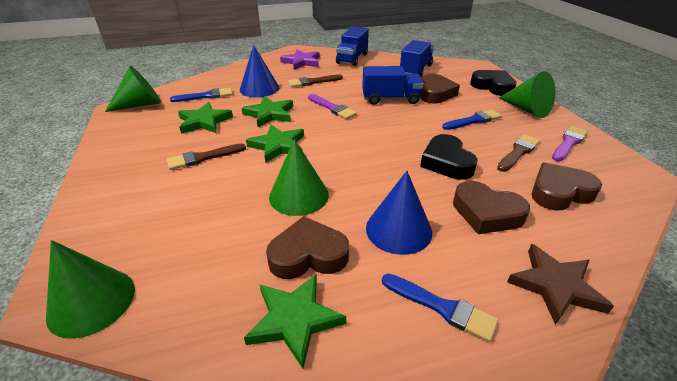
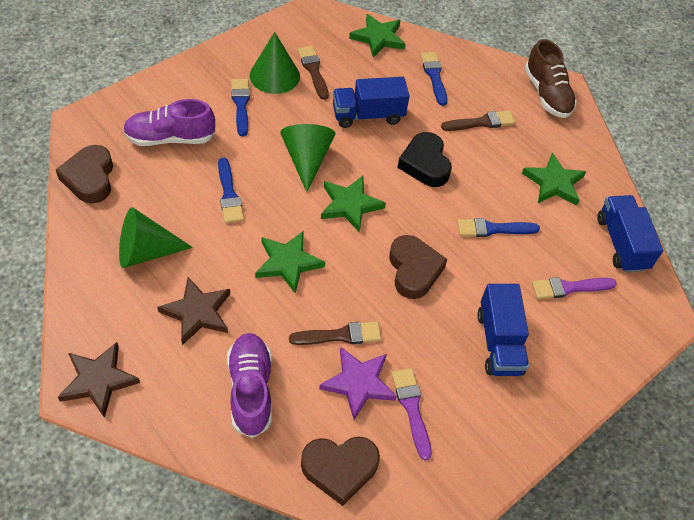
black heart: [420,134,478,180] [470,70,517,96] = 2 -> [397,132,452,187] = 1
blue brush: [170,88,233,102] [382,274,498,342] [442,109,502,130] = 3 -> [218,158,244,223] [231,79,250,137] [420,52,447,106] [457,218,540,237] = 4
blue cone: [240,45,279,97] [366,171,432,255] = 2 -> none = 0
brown heart: [266,216,349,279] [420,74,460,103] [453,181,530,234] [532,162,602,211] = 4 -> [56,145,113,204] [301,436,380,506] [389,235,447,299] = 3
brown shoe: none = 0 -> [525,39,577,118] = 1
brown star: [507,244,614,325] = 1 -> [58,342,140,418] [157,277,230,345] = 2
green cone: [46,240,135,338] [105,66,161,112] [269,139,329,216] [499,71,556,118] = 4 -> [119,207,193,268] [250,32,300,94] [280,124,335,192] = 3
purple shoe: none = 0 -> [123,99,216,146] [227,333,272,438] = 2

